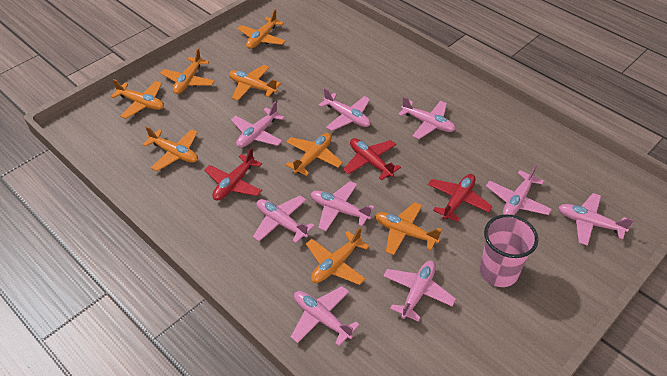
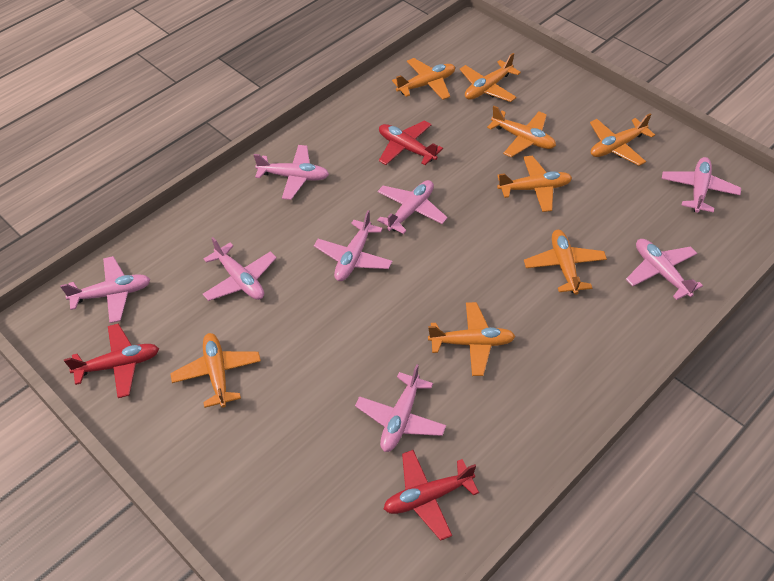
pink cup: [480,214,538,287] = 1 -> none = 0
pink plane: [231,101,285,148] [253,195,315,243] [290,286,360,346] [311,181,374,231] [318,88,371,131] [383,261,456,322] [398,97,456,139] [486,164,552,215] [558,193,634,246] = 9 -> [60,256,151,323] [203,237,277,301] [254,145,329,200] [314,210,393,281] [355,364,446,452] [377,180,448,234] [626,239,703,300] [662,157,741,213] = 8

